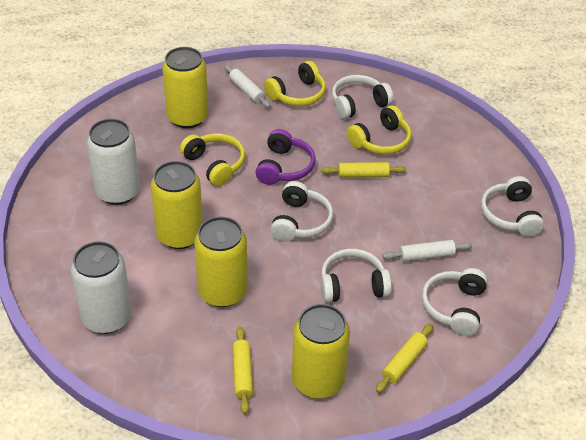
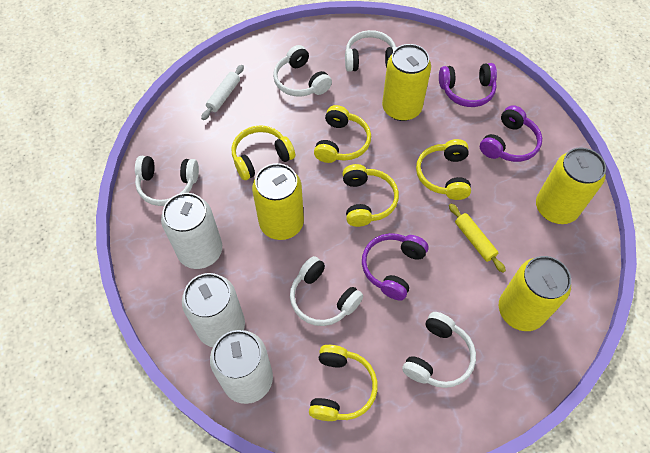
purple headphones: [256,129,316,185] = 1 -> [362,233,429,301] [439,63,497,107] [480,105,542,162] = 3
white can: [70,241,132,334] [87,119,140,205] = 2 -> [161,193,222,269] [182,273,245,347] [210,330,273,404] = 3
white rolling pin: [224,65,271,108] [383,240,472,262] = 2 -> [201,65,244,120] = 1
yellow headphones: [180,133,245,186] [264,61,326,106] [347,105,412,154] = 3 -> [232,125,295,180] [309,345,378,421] [314,105,371,163] [343,164,399,227] [416,139,471,200] = 5
yellow rolling pin: [232,327,253,414] [321,162,406,178] [376,324,433,393] = 3 -> [449,203,506,273] = 1

